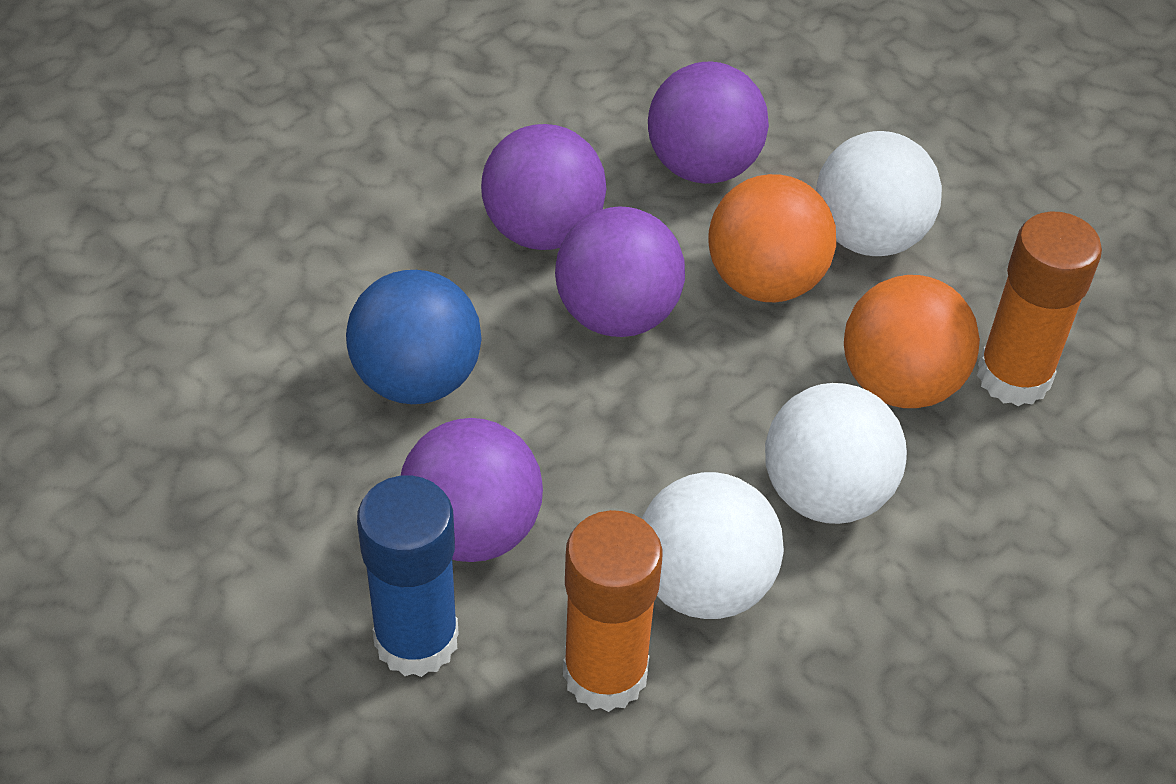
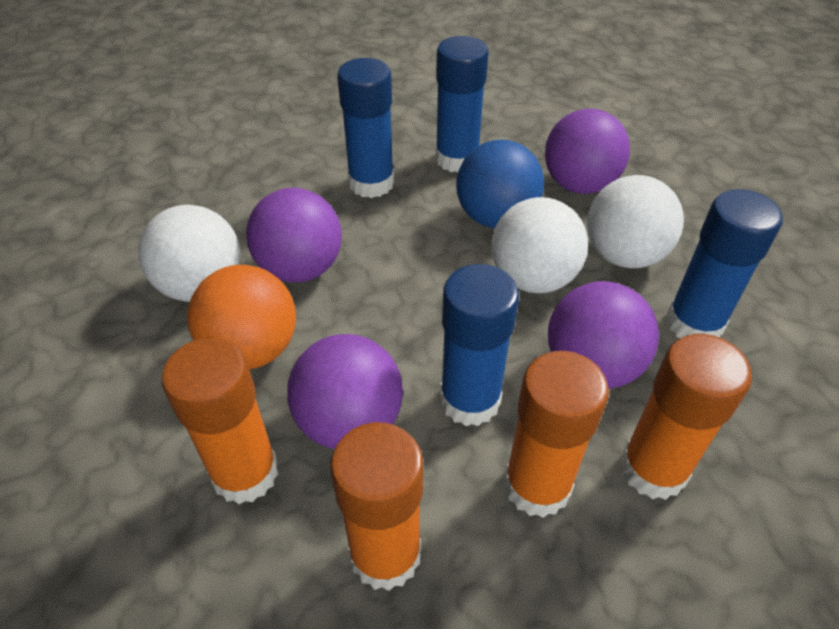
blue glue stick: [357,475,459,677] = 1 -> [337,58,394,198] [435,36,489,172] [440,264,519,426] [666,189,783,338] = 4
orange ball: [708,174,836,302] [844,275,980,408] = 2 -> [188,265,296,369] = 1
orange glue stick: [563,510,663,712] [977,211,1102,406] = 2 -> [162,338,278,504] [330,422,423,591] [504,351,609,518] [620,334,752,500] = 4

